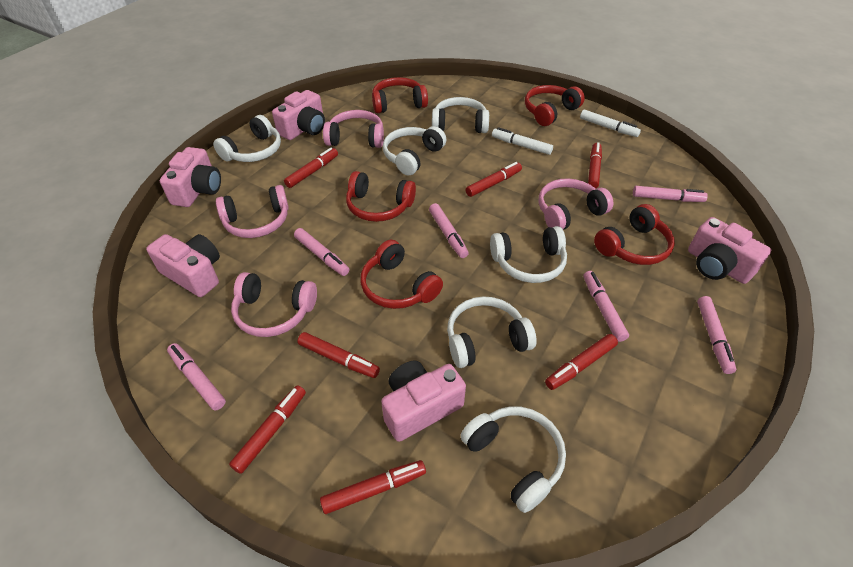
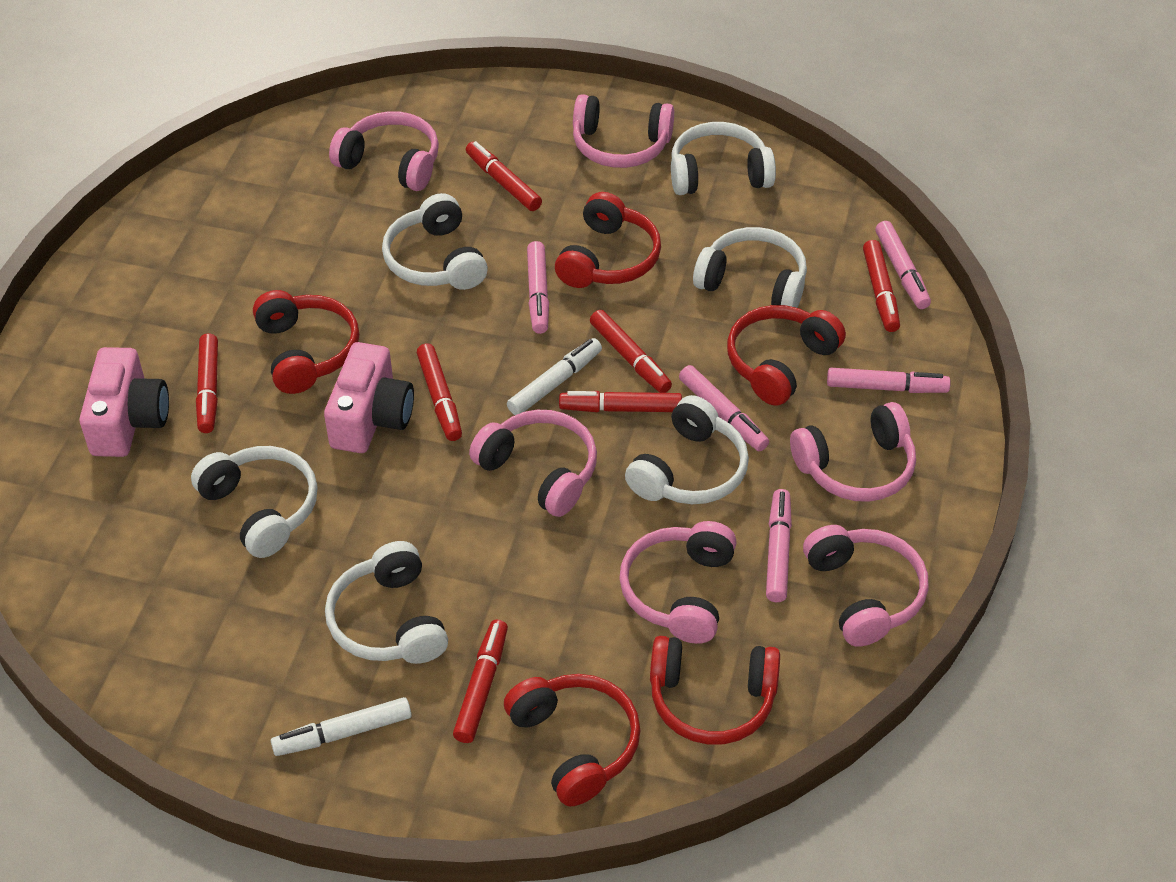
pink camera: [146,234,220,297] [160,147,221,207] [272,90,325,140] [381,361,466,442] [688,217,771,284] = 5 -> [80,347,169,457] [324,342,414,453] = 2
pink headphones: [216,185,289,238] [231,272,317,337] [323,110,384,148] [538,178,613,230] = 4 -> [329,111,439,191] [469,410,597,517] [573,94,674,168] [619,521,737,644] [790,402,916,502] [803,525,928,647] = 6
pink marker: [167,343,226,410] [294,228,350,276] [429,203,469,258] [583,271,629,342] [633,186,708,202] [697,296,736,374] = 6 -> [527,241,549,334] [679,365,769,451] [766,489,792,602] [827,368,951,393] [875,221,931,309] = 5

